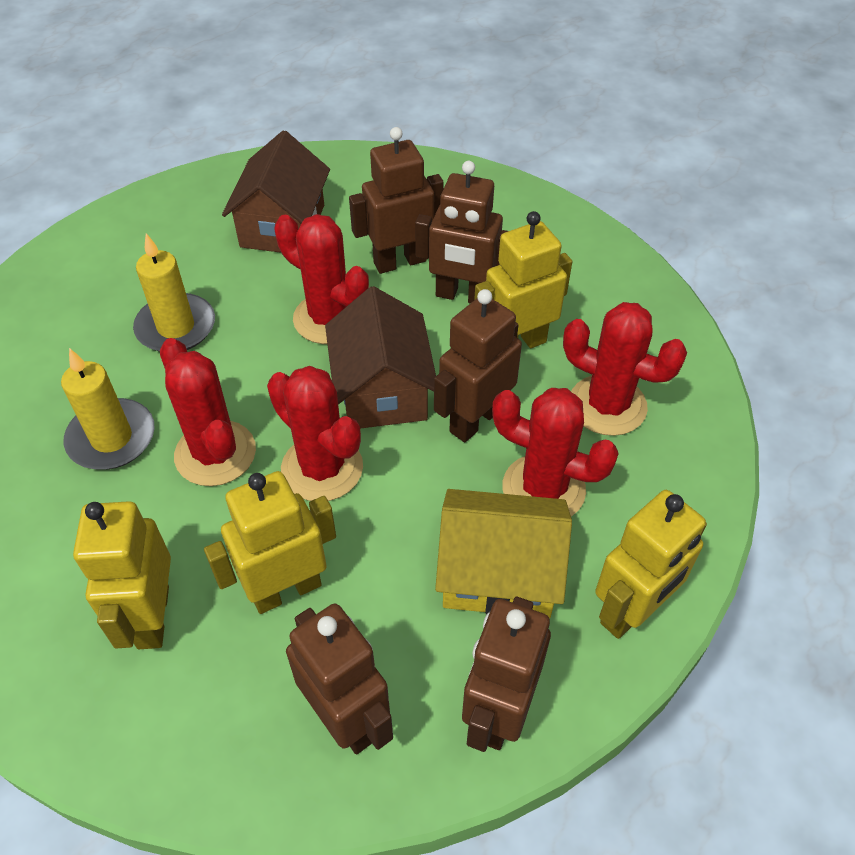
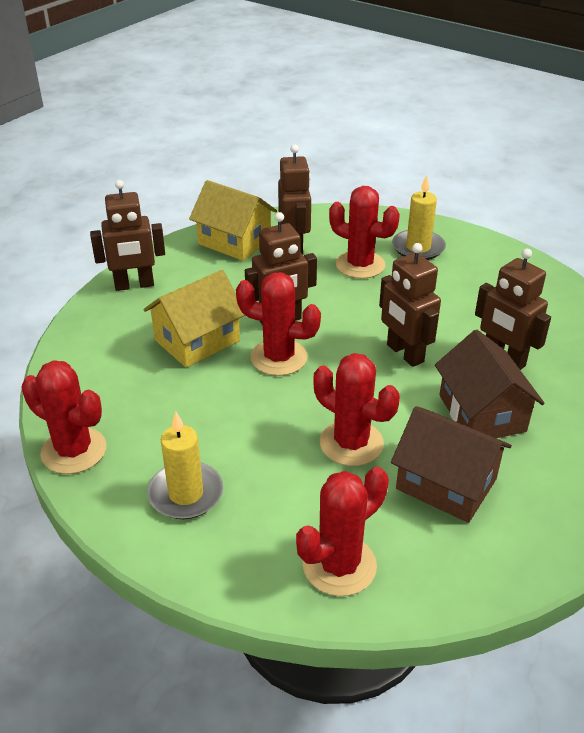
yellow house: [435,489,572,618] = 1 -> [143,270,245,368] [189,180,277,261] = 2
yellow robot: [73,501,171,649] [204,471,336,614] [474,211,572,348] [595,490,707,639] = 4 -> none = 0

